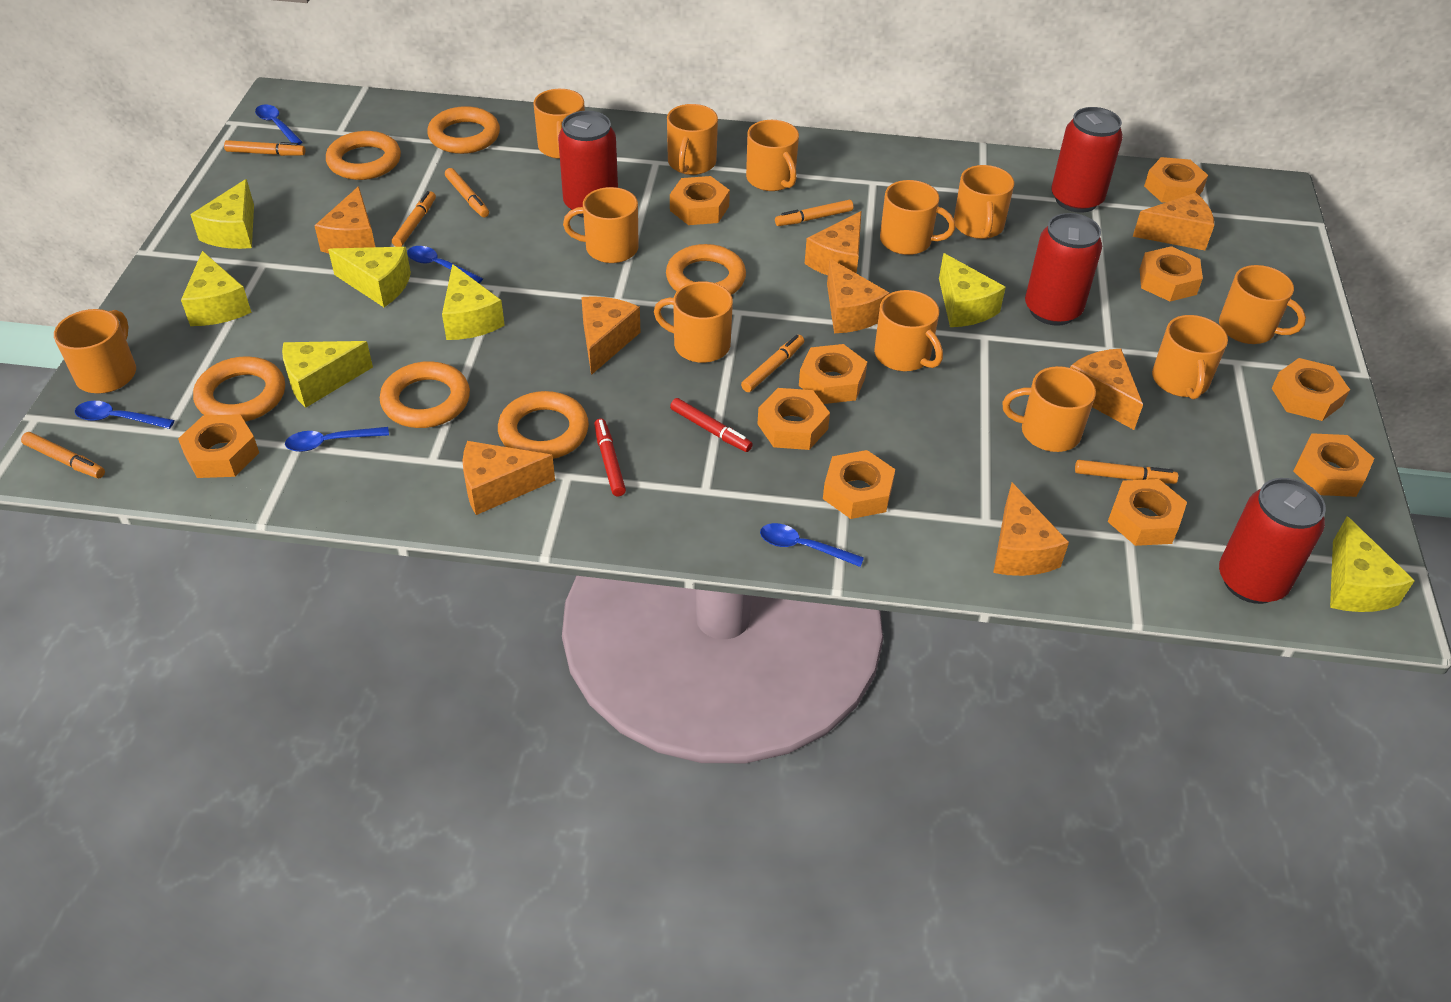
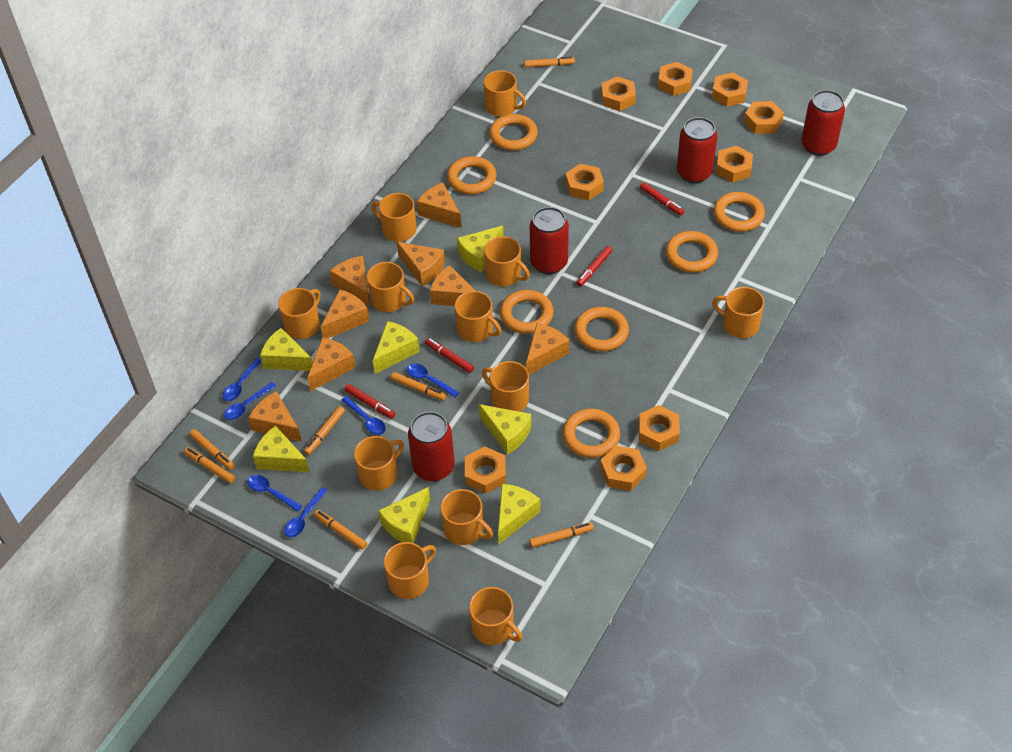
blue spoon: [75,401,174,429] [255,105,302,145] [285,427,389,452] [407,246,483,283] [760,523,864,567] = 5 -> [223,357,261,401] [224,382,276,420] [247,475,302,512] [284,487,328,538] [341,396,386,435] [407,363,460,397] = 6
orange nut: [178,414,259,478] [670,176,730,225] [758,388,830,450] [799,344,867,404] [823,450,895,519] [1108,479,1187,546] [1140,246,1203,302] [1144,157,1208,203] [1272,358,1350,421] [1293,433,1375,497] = 10 -> [465,446,506,493] [566,164,604,200] [600,445,647,491] [601,76,636,111] [639,405,680,451] [658,62,693,96] [712,72,748,107] [716,146,753,183] [744,101,784,134] = 9
orange ring: [193,356,285,422] [326,131,401,180] [380,361,470,428] [427,106,500,154] [498,391,589,459] [666,244,746,295] = 6 -> [447,156,497,195] [489,114,538,151] [500,290,554,334] [563,409,620,458] [574,307,629,352] [666,231,718,273] [714,192,765,232] = 7
red marker: [594,419,626,496] [670,398,753,452] = 2 -> [344,384,395,419] [425,338,474,373] [576,246,612,287] [640,182,684,216] = 4

